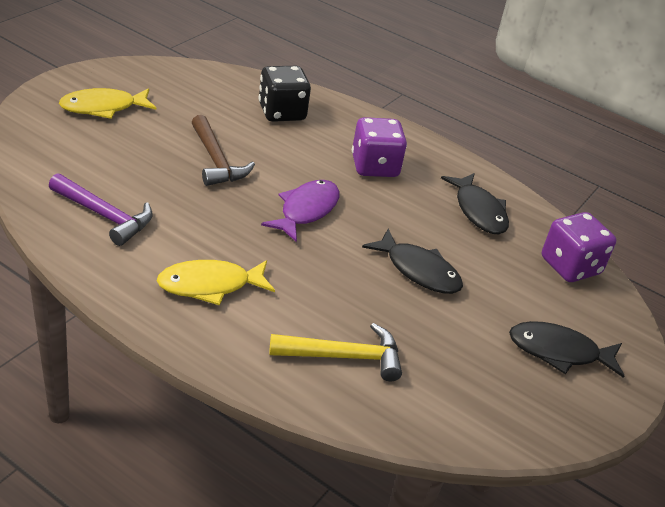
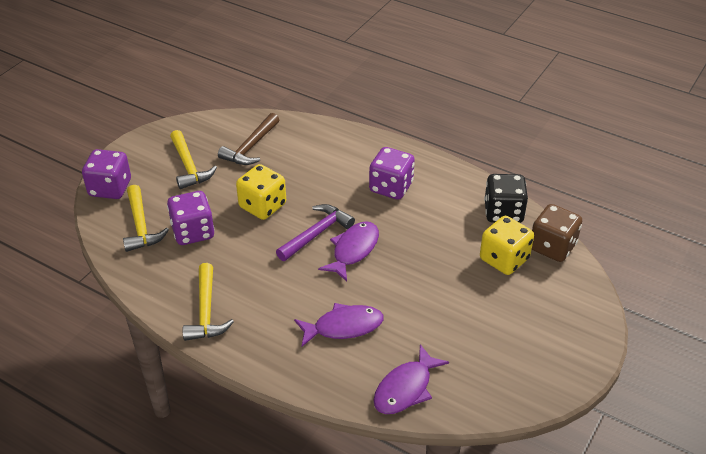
black fish: [362,229,463,294] [441,173,509,234] [509,321,624,378] = 3 -> none = 0
brown dice: none = 0 -> [532,204,582,262] = 1
purple dice: [352,117,407,177] [542,212,616,282] = 2 -> [82,149,131,199] [167,191,215,245] [369,147,415,200] = 3
purple fish: [261,180,339,242] = 1 -> [294,303,384,347] [318,221,379,281] [373,344,449,414] = 3
yellow dice: none = 0 -> [236,164,286,220] [480,216,534,275] = 2
yellow fish: [59,88,156,119] [157,260,275,305] = 2 -> none = 0
yellow hammer: [269,323,402,381] = 1 -> [123,185,169,252] [170,130,217,189] [183,263,234,341] = 3

